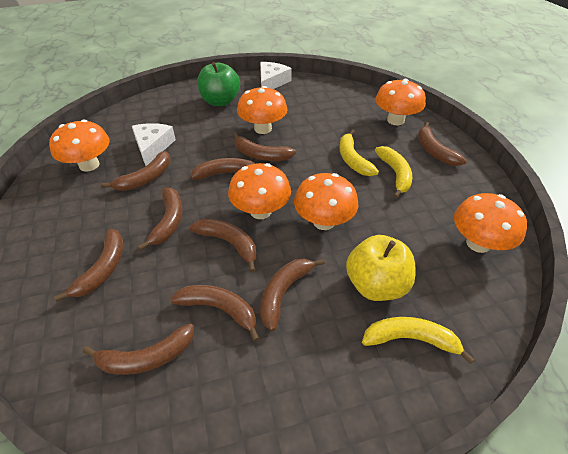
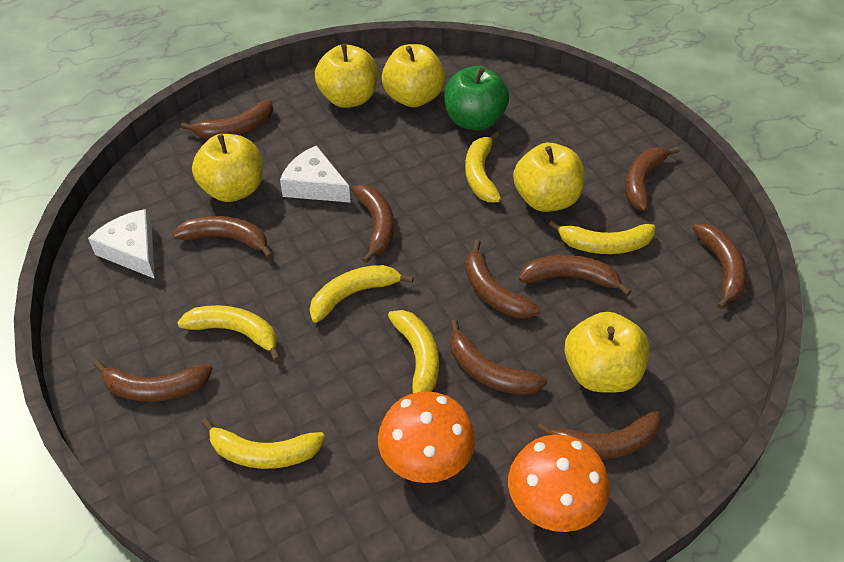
orange mushroom: [49,120,110,172] [228,163,291,219] [237,86,288,134] [294,173,358,230] [375,79,426,125] [454,193,527,253] = 6 -> [378,391,476,483] [508,434,610,532] = 2
yellow apple: [346,235,416,301] = 1 -> [192,134,263,202] [315,44,378,108] [382,44,446,107] [513,143,584,212] [564,312,649,393] = 5
yellow banana: [340,129,379,176] [362,317,475,364] [375,146,412,198] = 3 -> [177,305,281,361] [201,418,325,469] [310,265,414,323] [388,310,439,393] [465,131,501,203] [548,220,655,254] = 6

